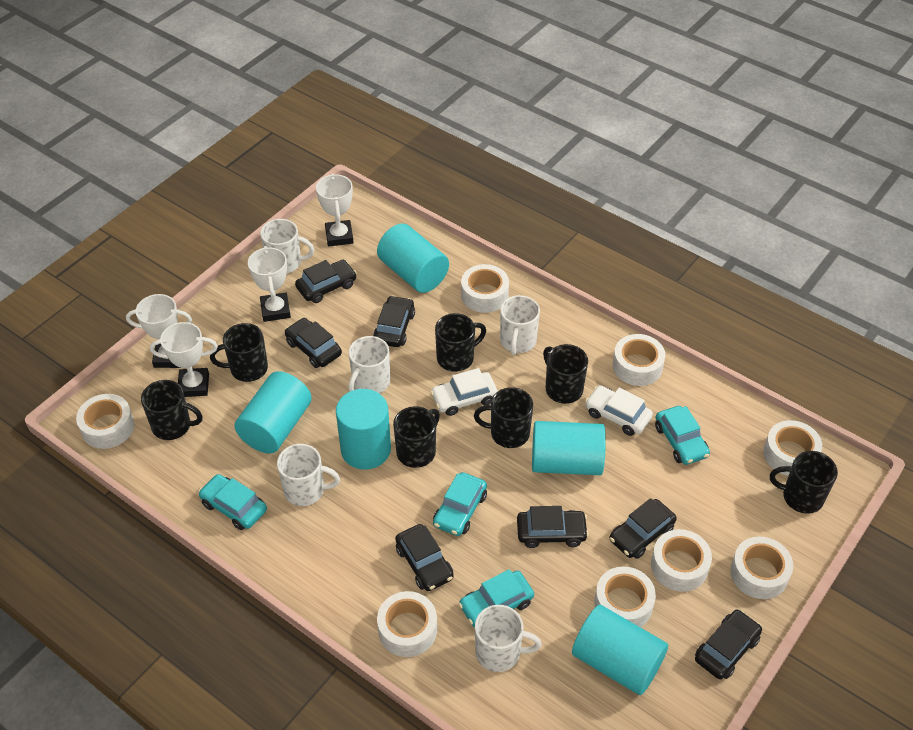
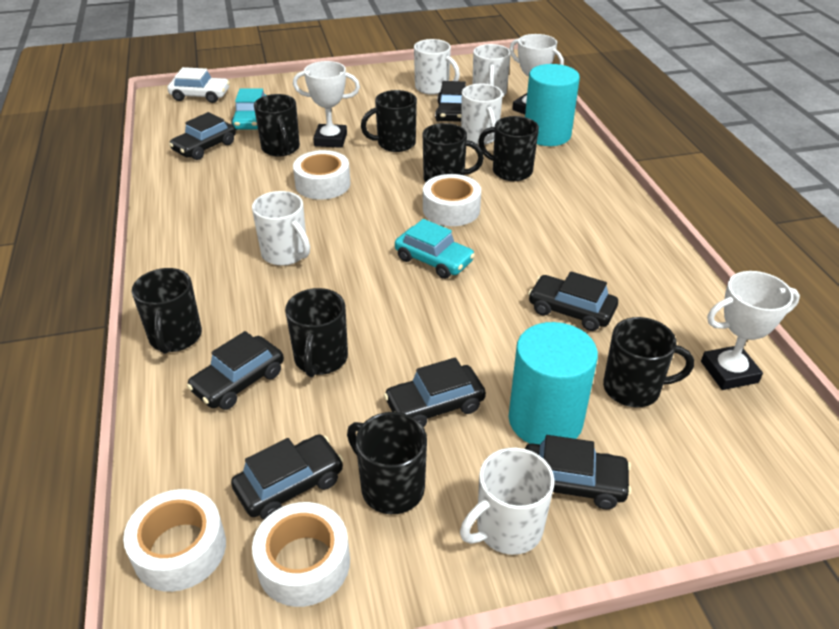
black mug: [141,380,203,440] [210,323,268,382] [393,406,440,468] [435,313,486,372] [474,387,533,448] [543,344,588,404] [770,451,838,514] = 7 -> [132,268,202,354] [254,94,300,156] [285,288,348,377] [347,412,427,514] [361,90,417,152] [423,123,484,182] [478,116,539,181] [603,317,694,407] = 8
turquoise car: [199,474,267,530] [433,472,487,536] [459,569,534,628] [655,406,710,465] = 4 -> [231,88,266,130] [395,219,475,279] = 2
turquoise cylinder: [234,371,312,454] [336,389,391,470] [377,223,449,293] [532,421,606,475] [572,605,668,695] = 5 -> [509,322,598,444] [525,64,580,146] = 2
white car: [430,368,498,416] [585,385,653,436] = 2 -> [167,67,230,103] = 1
white tape: [76,394,134,449] [377,591,437,657] [461,264,509,313] [594,566,656,627] [613,334,665,386] [651,529,712,592] [730,537,793,599] [763,420,822,476] = 8 -> [123,489,226,592] [252,502,350,607] [293,150,350,200] [423,174,481,226] = 4
white trophy: [126,294,192,368] [150,322,218,397] [248,246,291,322] [316,173,354,246] = 4 -> [293,61,360,148] [509,34,564,114] [701,271,800,390] = 3

